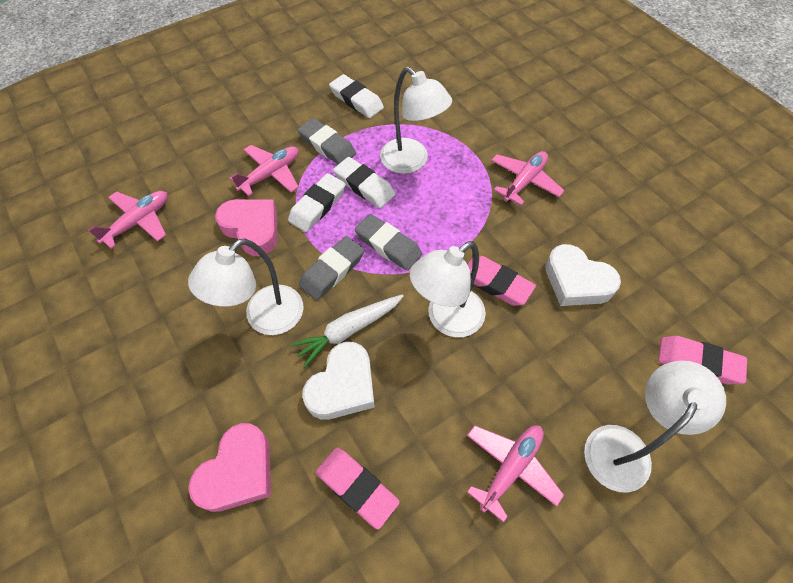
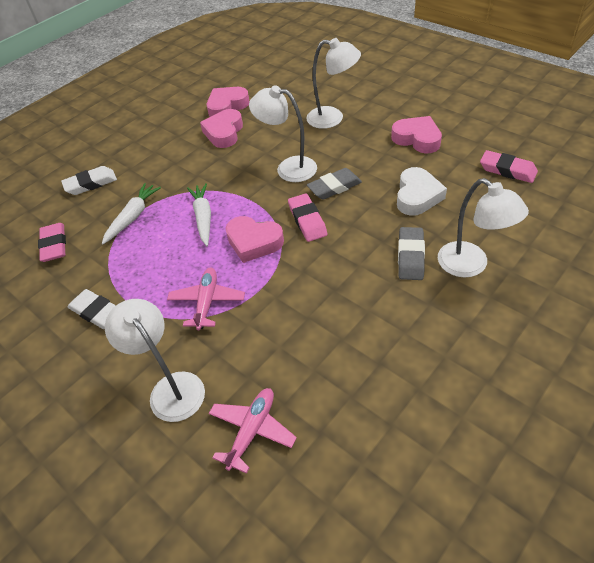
grey eraser: [298,118,356,164] [299,236,364,300] [355,214,422,271] = 3 -> [307,168,362,200] [398,227,425,280] = 2
pink heart: [188,423,271,512] [215,199,278,256] = 2 -> [200,109,243,148] [207,87,250,117] [225,216,284,263] [391,116,442,154] = 4
pink plane: [88,191,168,249] [230,145,299,196] [467,425,564,523] [491,151,565,206] = 4 -> [167,268,245,330] [209,388,297,474] = 2
white carrot: [291,294,404,367] = 1 -> [102,183,161,244] [187,183,211,246] = 2
white eraser: [288,173,346,232] [329,74,384,118] [333,157,395,208] = 3 -> [61,166,117,195] [68,289,116,329] = 2
white heart: [302,342,375,420] [545,244,621,306] = 2 -> [397,167,447,216] = 1

